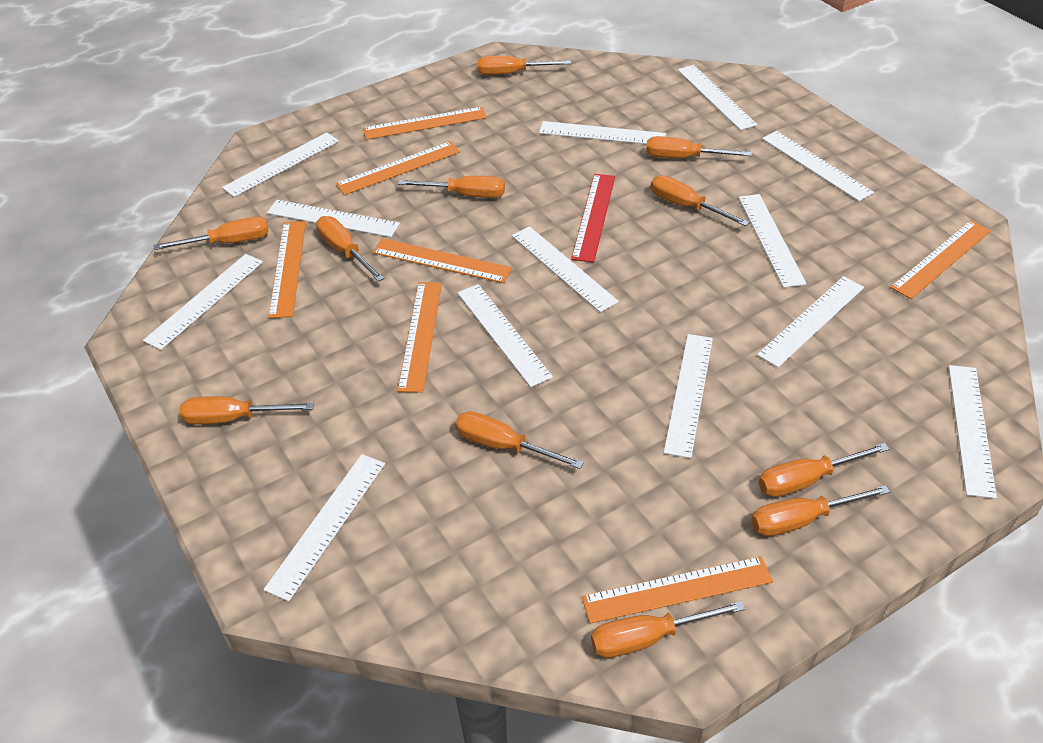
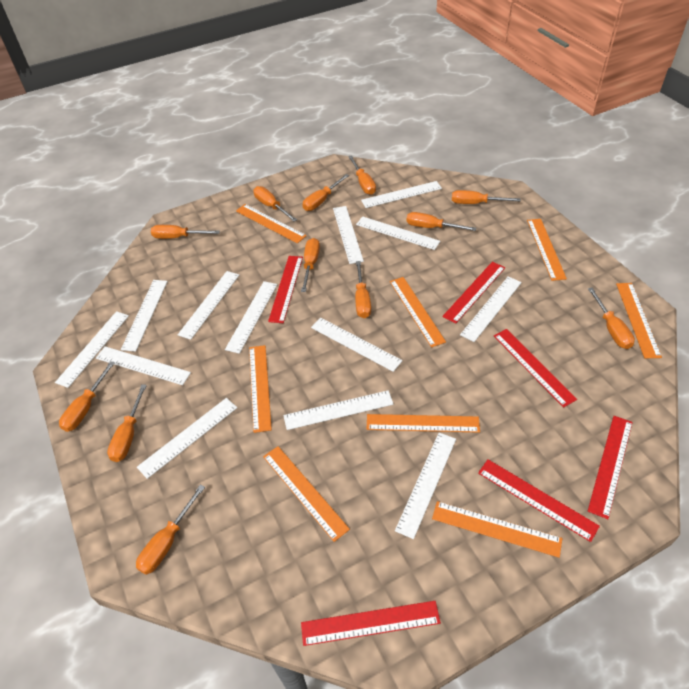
orange ruler: [268,221,306,318] [335,142,460,195] [363,107,487,140] [372,238,512,283] [397,282,442,393] [581,556,773,624] [890,220,991,299] = 7 -> [236,204,307,243] [249,345,272,433] [263,446,350,542] [367,414,480,433] [390,277,446,347] [432,501,562,558] [527,219,567,281] [616,283,662,358] = 8
orange screwdriver: [154,217,269,250] [179,396,314,424] [316,216,385,282] [398,176,505,198] [455,411,584,469] [477,56,571,75] [591,601,745,658] [646,136,752,158] [651,175,749,226] [751,485,890,536] [759,443,889,497] = 11 -> [59,361,115,432] [107,384,147,462] [136,485,205,575] [151,225,220,239] [253,186,297,222] [301,238,320,292] [303,174,349,211] [348,155,376,195] [355,261,371,318] [406,212,476,231] [452,190,521,204] [588,287,635,349] = 12
red ruler: [571,174,615,263] = 1 -> [268,256,303,323] [301,601,441,646] [442,262,505,324] [478,459,600,542] [494,329,577,408] [588,416,633,519] = 6

